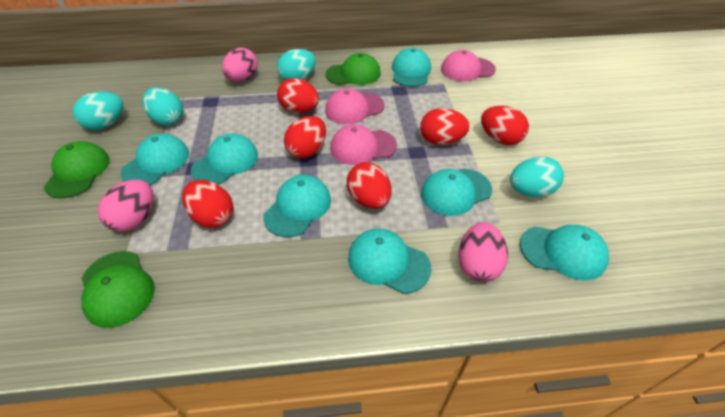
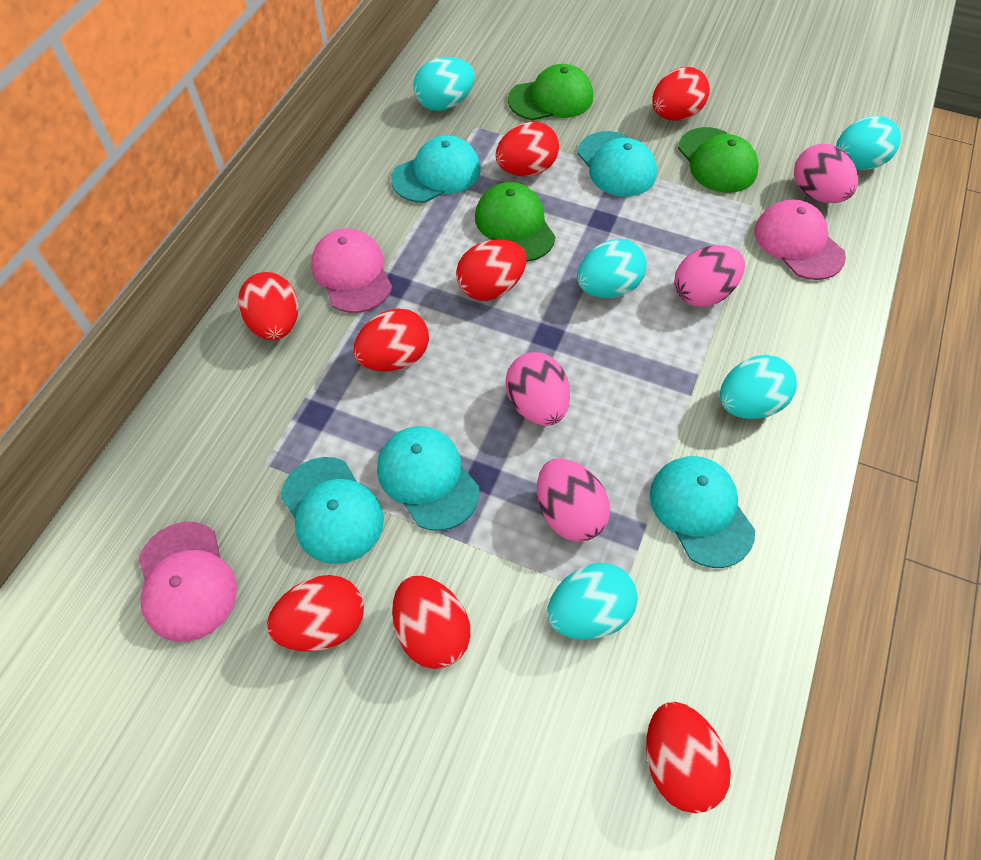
pink egg: [98,179,154,232] [222,48,258,82] [458,222,508,282] = 3 -> [506,352,570,426] [537,459,610,542] [674,245,745,307] [794,144,858,203] = 4
red egg: [182,180,233,228] [277,78,319,113] [284,116,326,159] [347,162,391,209] [420,108,470,145] [481,106,529,145] = 6 -> [238,272,298,340] [267,575,364,651] [354,308,429,372] [392,576,470,669] [456,239,527,301] [496,121,559,176] [646,702,731,813] [652,67,710,121] = 8
turquoise cap: [121,133,189,185] [191,133,258,184] [263,175,331,237] [348,228,431,294] [392,48,431,87] [421,168,492,216] [520,225,609,281] = 7 -> [281,457,384,564] [377,426,479,531] [391,135,481,203] [577,131,657,197] [650,456,755,568] = 5
turquoise egg: [72,91,123,130] [142,87,183,126] [277,49,316,81] [510,156,564,197] = 4 -> [413,57,475,111] [547,563,638,640] [577,239,647,298] [720,355,797,419] [836,116,901,170] = 5

